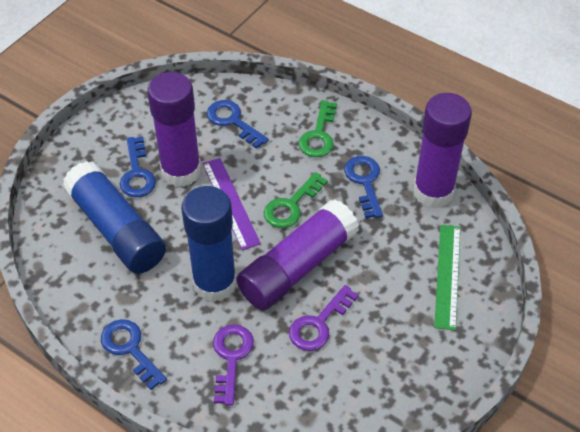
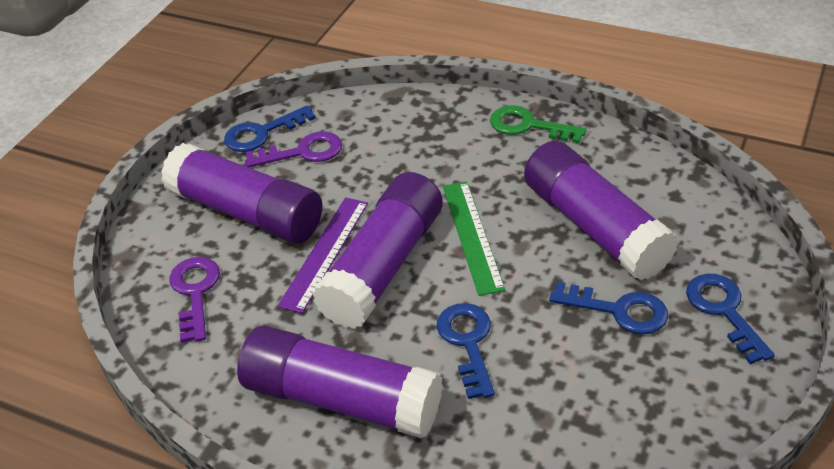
blue glue stick: [62,161,166,274] [181,186,237,302] = 2 -> none = 0
green key: [264,172,328,228] [298,100,337,157] = 2 -> [490,105,587,143] = 1
purple glue stick: [147,72,201,187] [236,199,359,310] [413,93,472,208] = 3 -> [161,143,322,244] [237,325,443,438] [312,172,443,329] [524,141,679,281] = 4

